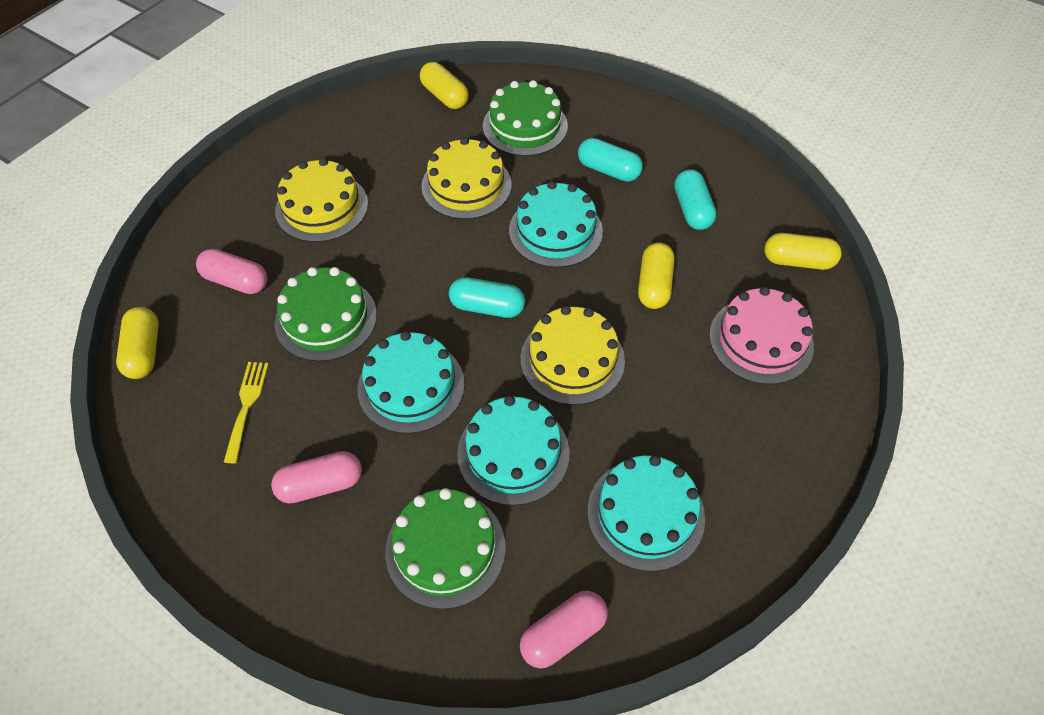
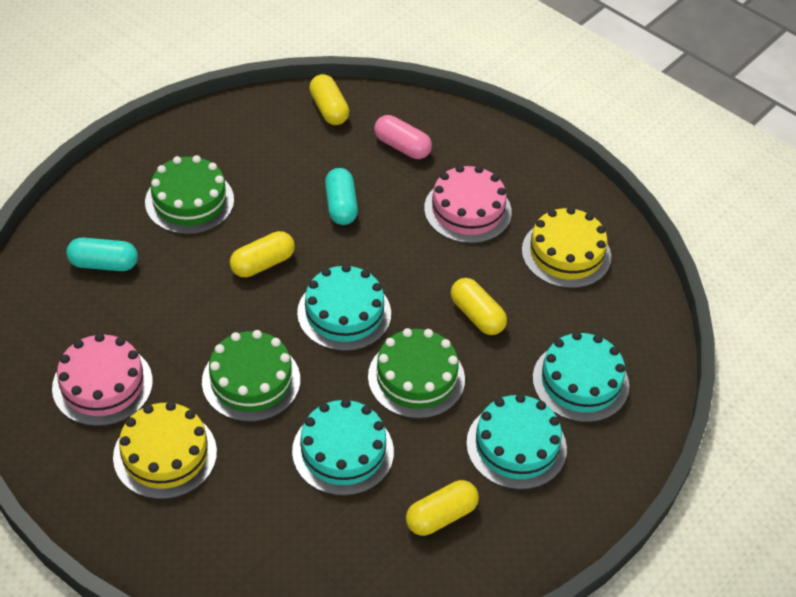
pink cake: [709,287,814,385] = 1 -> [52,333,153,426] [424,165,512,243] = 2
pink capsule: [196,249,267,294] [271,451,362,504] [520,591,608,669] = 3 -> [374,115,432,159] = 1
turquoise capsule: [449,277,525,318] [578,138,643,182] [674,169,716,230] = 3 -> [66,238,138,271] [325,168,358,225] = 2
yellow cake: [275,158,368,242] [421,137,512,219] [521,306,625,405] = 3 -> [113,401,217,499] [522,207,611,288] = 2
yellow fork: [224,362,269,463] = 1 -> none = 0

